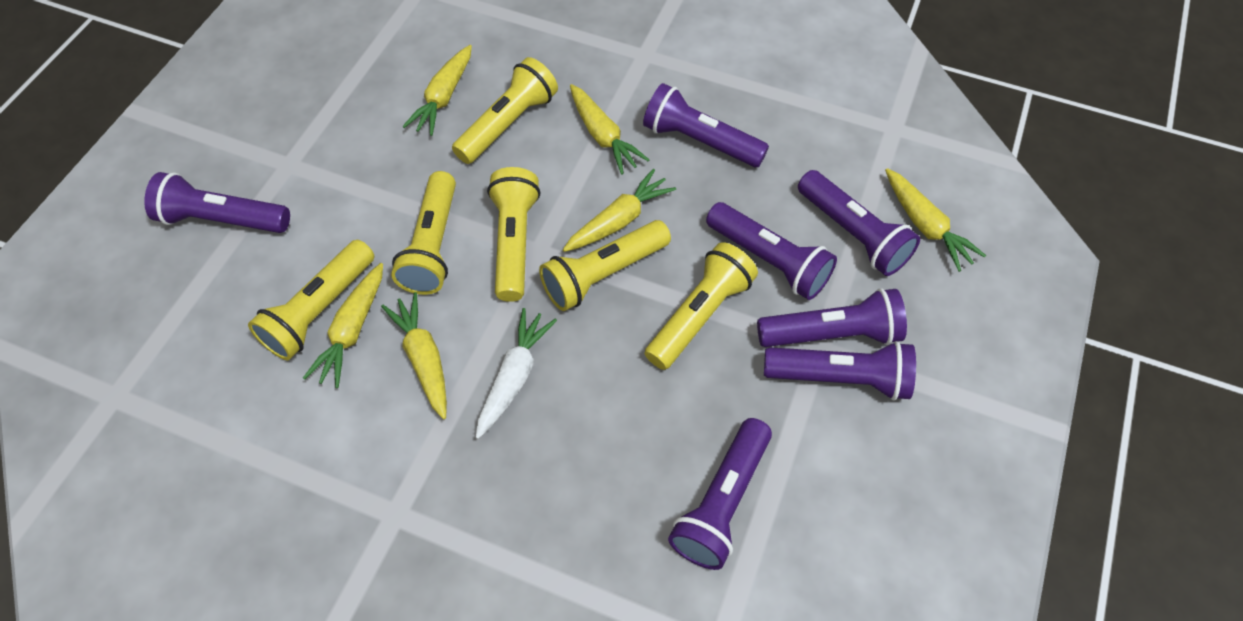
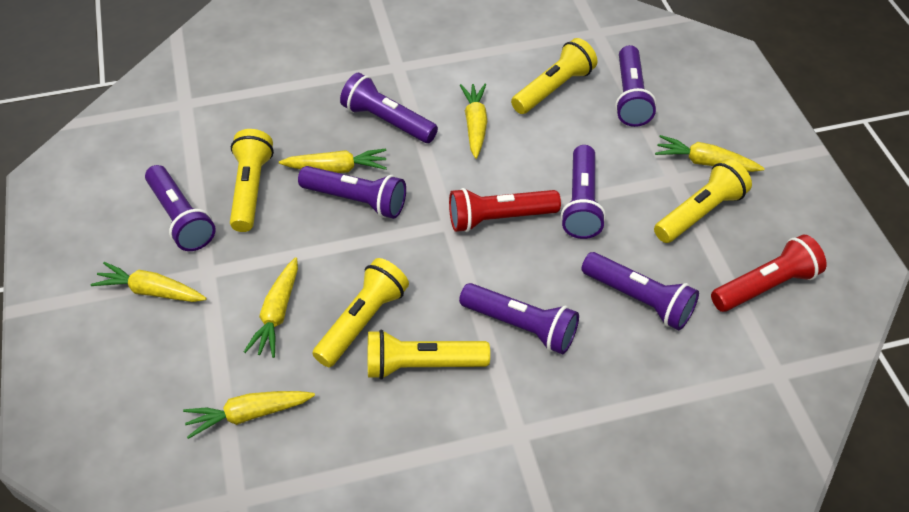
red flashlight: none = 0 -> [449,188,561,232] [711,235,827,312] = 2
white carrot: [476,308,557,439] = 1 -> none = 0
yellow flashlight: [248,240,374,360] [391,171,456,295] [452,57,558,164] [487,167,540,302] [539,220,671,311] [644,242,758,370] = 6 -> [230,129,274,232] [312,258,409,367] [368,330,490,379] [511,38,597,114] [654,159,752,243] = 5

